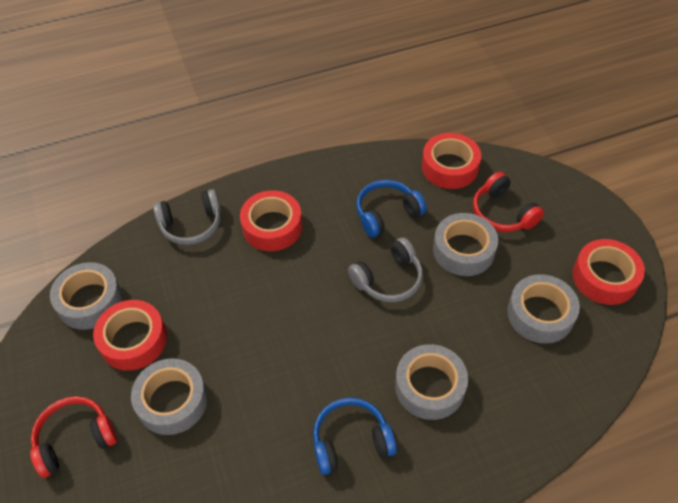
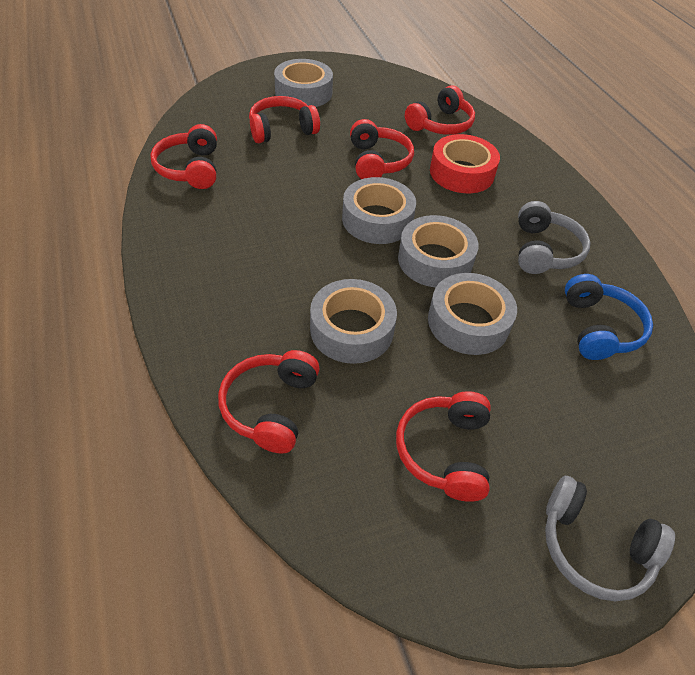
blue headphones: [313,397,397,475] [356,180,426,238] = 2 -> [565,274,653,360] = 1
red headphones: [30,396,117,478] [473,172,544,232] = 2 -> [150,124,217,189] [218,350,320,453] [249,96,320,143] [350,119,414,179] [396,391,491,502] [405,85,475,135] = 6
red tape: [93,300,167,371] [240,190,302,251] [422,133,481,189] [573,239,645,305] = 4 -> [430,134,500,193] = 1

